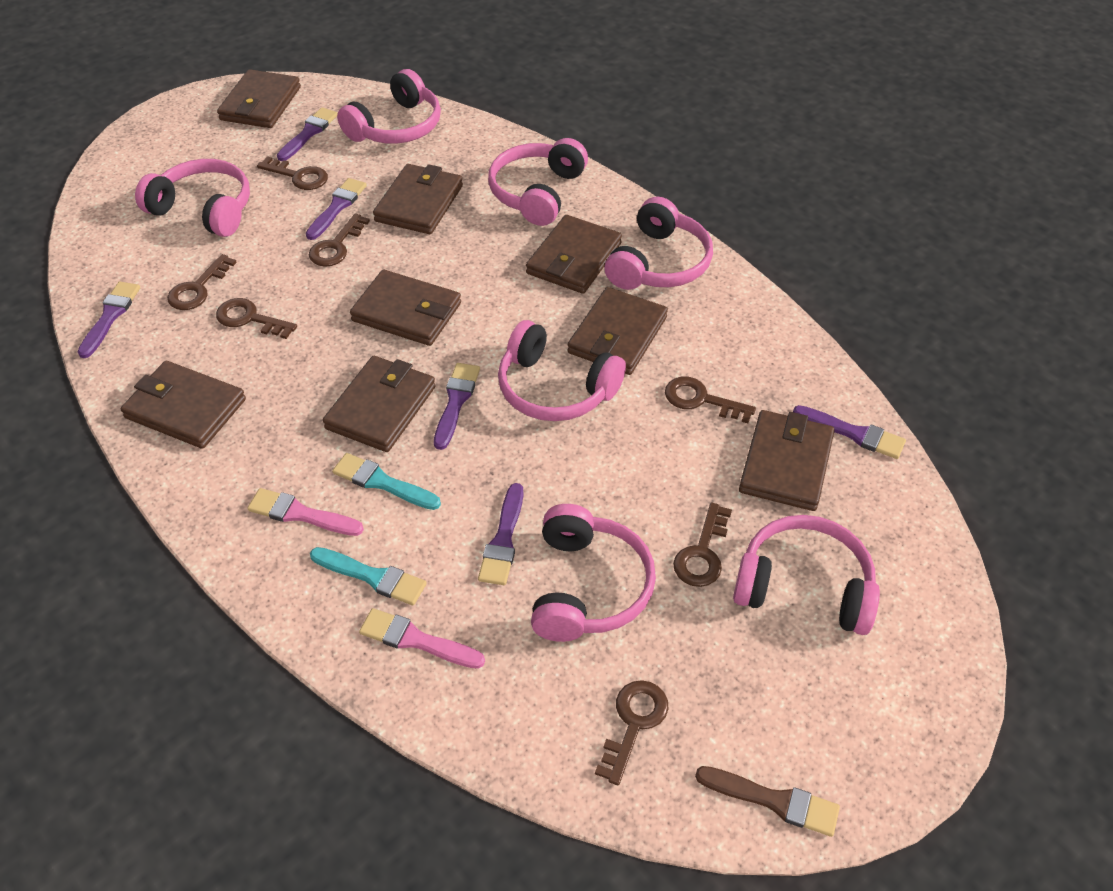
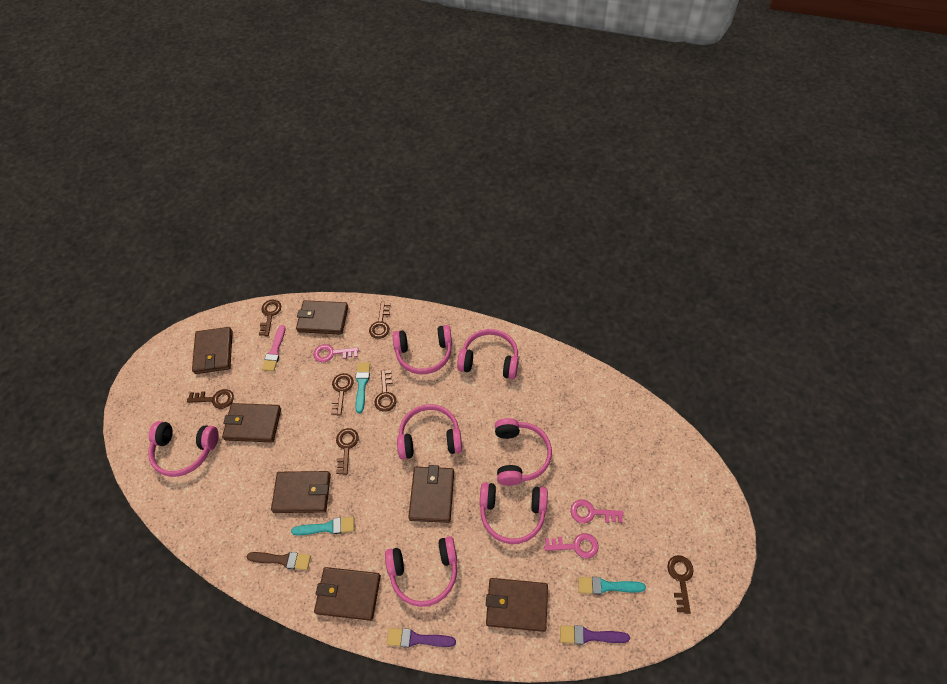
brown wallet: [121,361,246,449] [217,69,301,128] [323,356,436,452] [350,270,461,346] [373,164,463,234] [526,215,622,294] [568,287,668,375] [739,410,835,511] = 8 -> [192,327,233,374] [222,403,281,442] [271,471,331,513] [296,300,348,335] [314,567,381,621] [408,465,454,523] [486,578,548,632] = 7
pink brush: [247,488,364,536] [359,608,485,669] = 2 -> [262,325,285,372] = 1
pink key: none = 0 -> [313,344,359,362] [544,533,598,559] [570,499,624,523] = 3
purple brush: [78,282,140,358] [277,107,338,161] [306,178,367,240] [434,363,480,450] [478,483,524,585] [793,405,906,459] = 6 -> [387,628,456,647] [560,625,630,645] = 2
turquoise brush: [310,547,427,605] [332,453,441,510] = 2 -> [291,517,354,535] [356,363,370,413] [578,577,646,595] = 3

